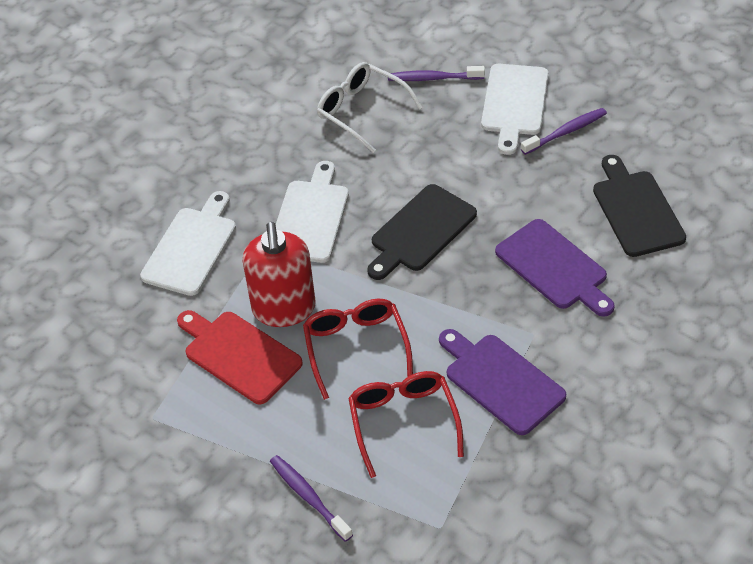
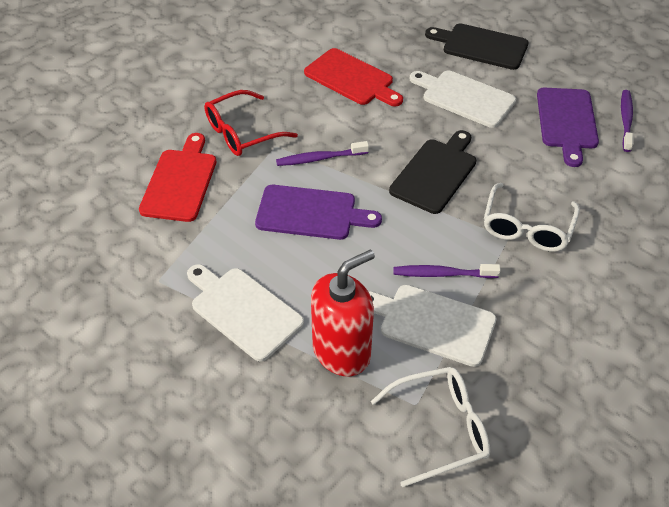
red cutting board: [177,310,303,404] = 1 -> [139,133,216,222] [304,48,403,106] = 2
red glasses: [303,299,413,400] [348,371,464,478] = 2 -> [204,90,298,156] = 1
white glasses: [317,62,423,153] = 1 -> [371,367,490,487] [484,183,580,252] = 2

